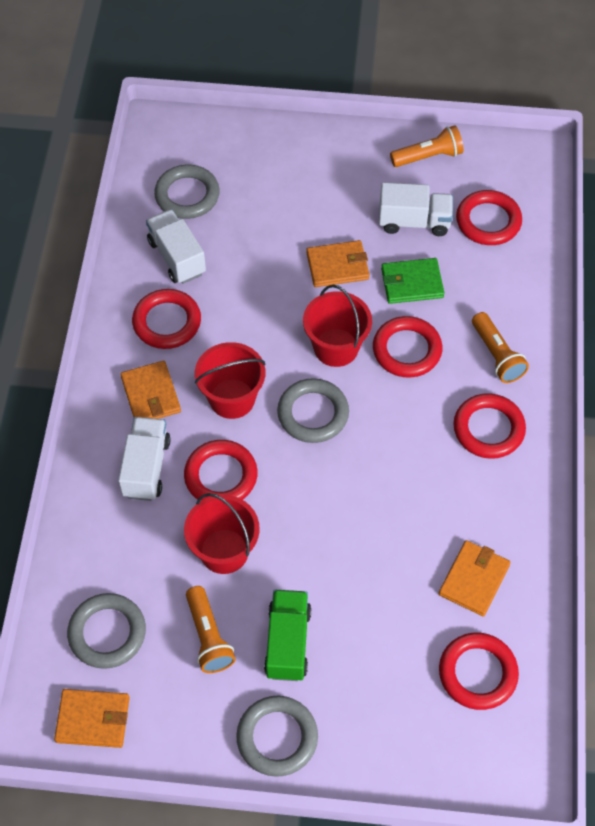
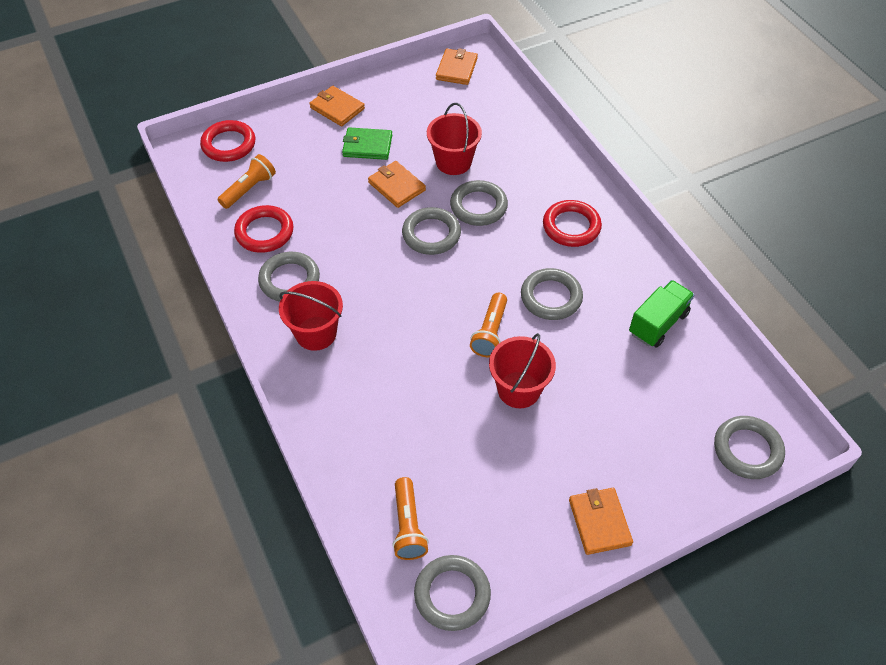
grey ring: [67,593,146,669] [154,165,220,219] [236,696,318,777] [277,378,349,443] = 4 -> [258,252,320,302] [402,207,461,255] [414,555,491,631] [450,180,508,226] [521,268,583,320] [714,416,785,479] = 6
red ring: [132,289,201,349] [184,440,258,501] [373,316,442,378] [439,633,519,710] [453,393,526,459] [456,190,522,245] = 6 -> [200,120,256,162] [234,205,293,253] [543,200,602,247] = 3
white truck: [118,417,171,501] [146,209,206,284] [379,182,453,236] = 3 -> none = 0

